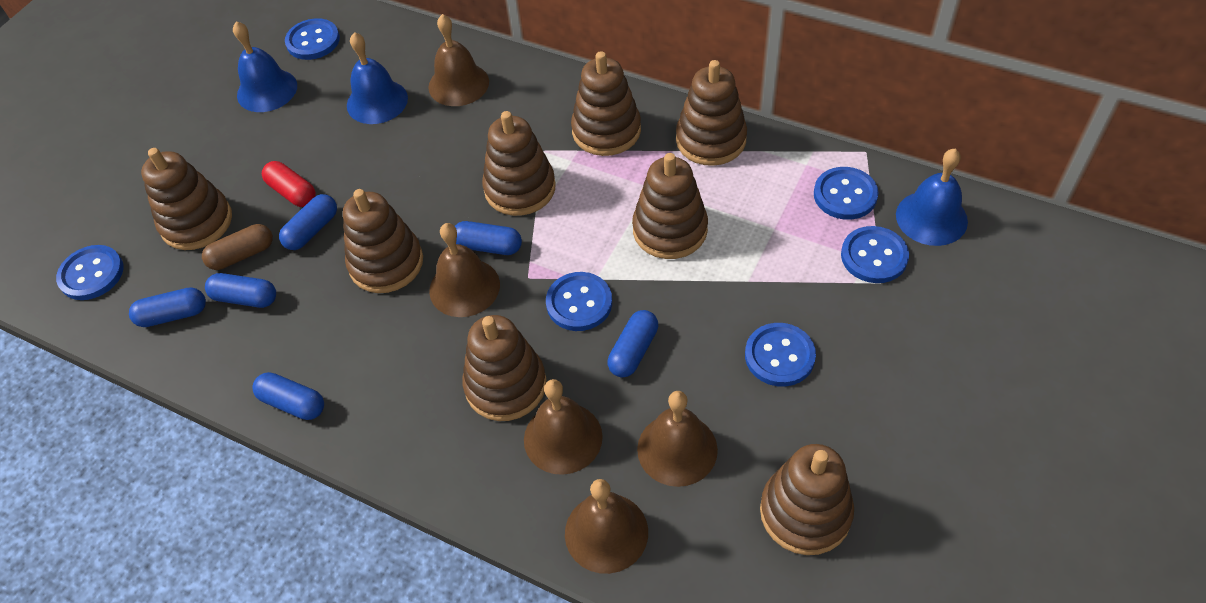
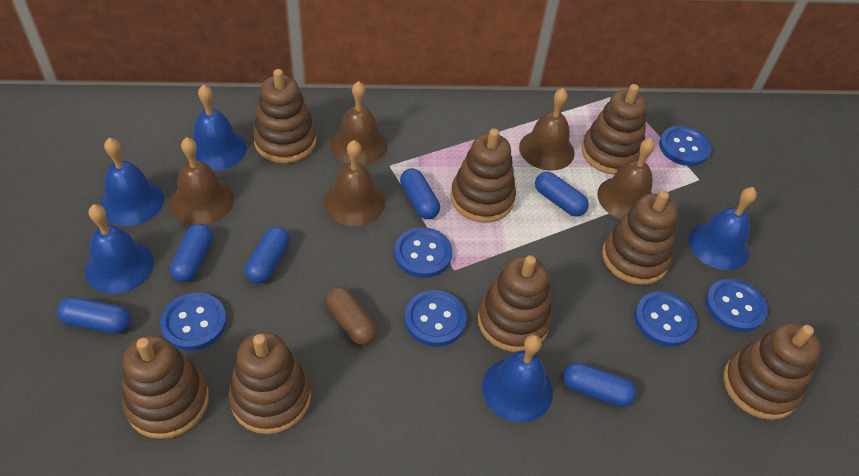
blue bell: [233,21,297,112] [347,32,408,124] [896,149,968,246] = 3 -> [85,204,154,294] [100,138,164,226] [193,84,246,170] [482,335,553,423] [689,187,757,270] = 5
red capsule: [262,161,316,207] = 1 -> none = 0

